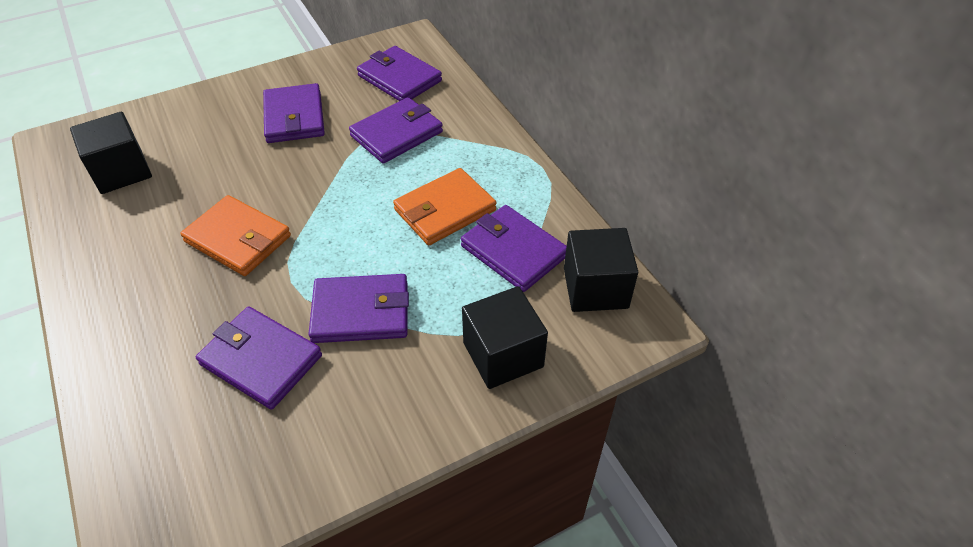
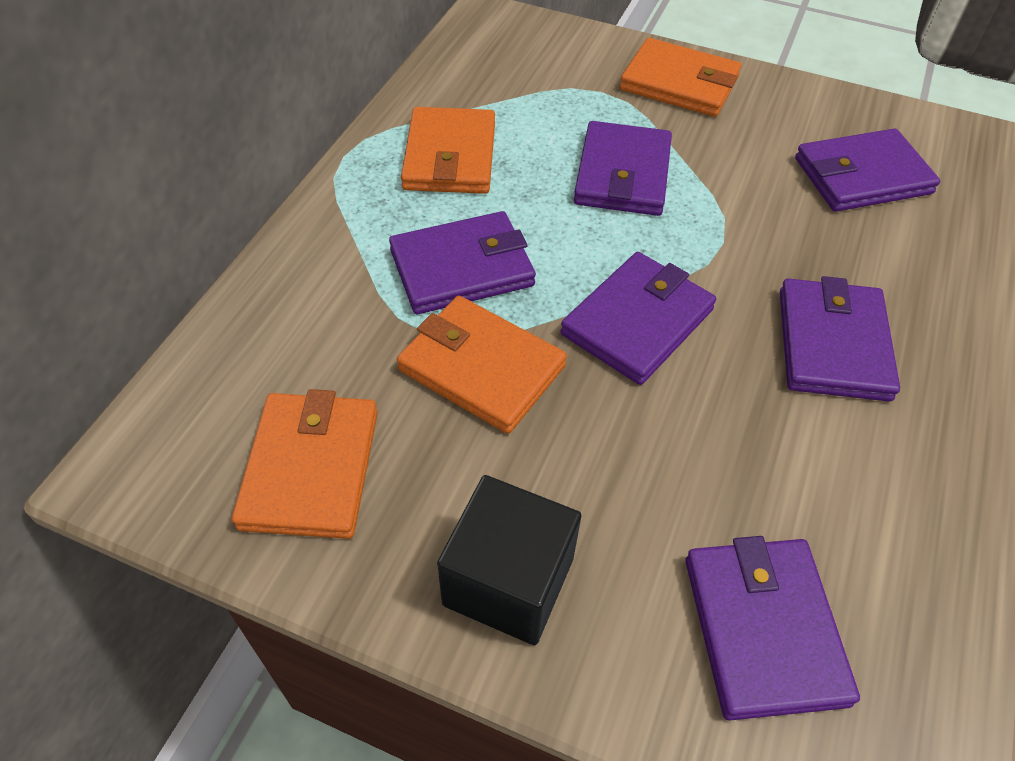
black cube: [70,112,152,194] [462,286,548,389] [564,228,638,312] = 3 -> [437,475,581,645] = 1
orange wallet: [180,195,291,276] [393,168,496,245] = 2 -> [232,389,378,539] [397,296,567,434] [401,107,495,194] [620,38,741,117] = 4

